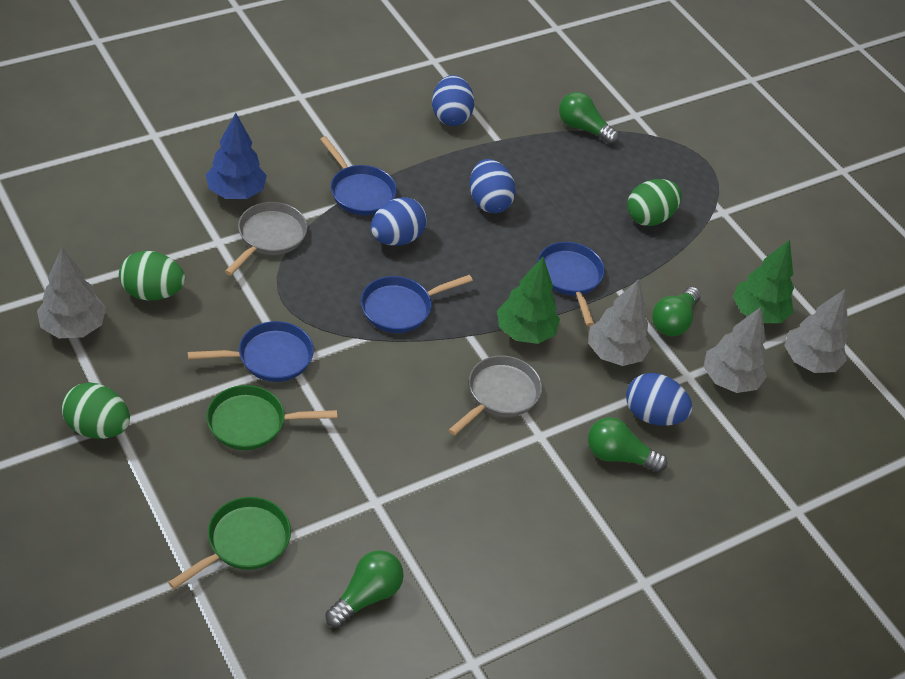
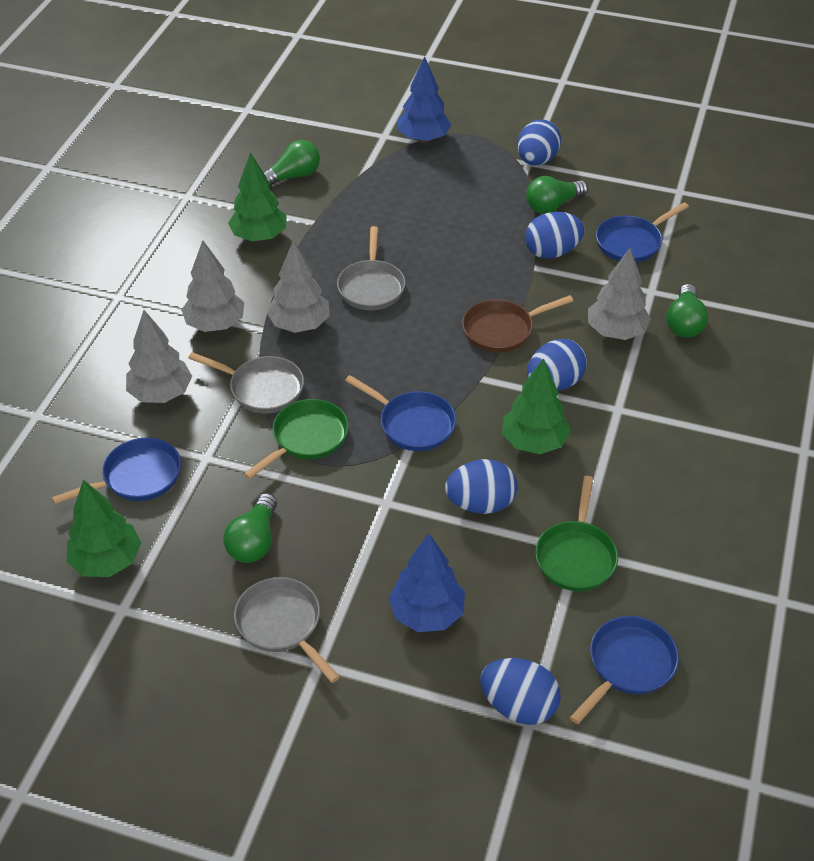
blue egg: [371,197,427,246] [432,75,474,126] [470,159,516,213] [626,373,693,426] = 4 -> [445,459,517,514] [480,658,561,725] [517,119,561,166] [525,212,584,259] [527,339,587,391] = 5
blue tree: [206,113,267,199] = 1 -> [388,534,465,632] [398,56,451,143] = 2
brown pan: none = 0 -> [462,295,573,353] = 1
green egg: [62,382,130,439] [119,251,185,301] [627,179,682,226] = 3 -> none = 0
green tree: [497,257,560,344] [733,240,794,323] = 2 -> [67,480,141,577] [228,152,287,241] [502,358,571,454] = 3
grey pan: [225,202,307,275] [448,355,542,436] = 2 -> [188,352,304,413] [234,577,340,683] [337,226,405,310] = 3

